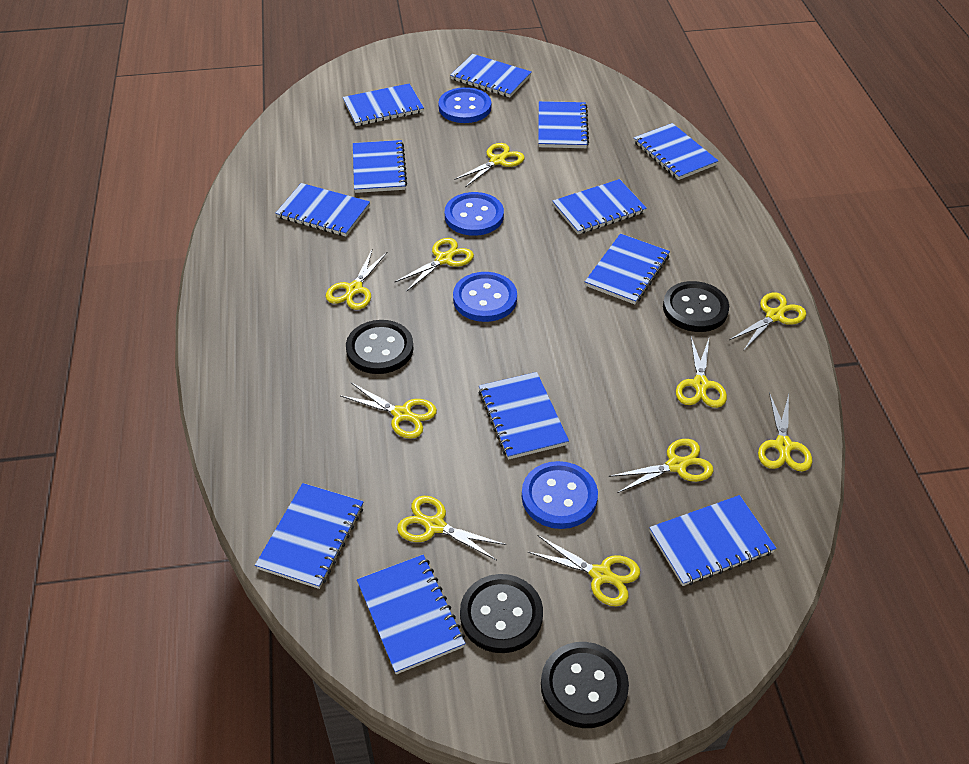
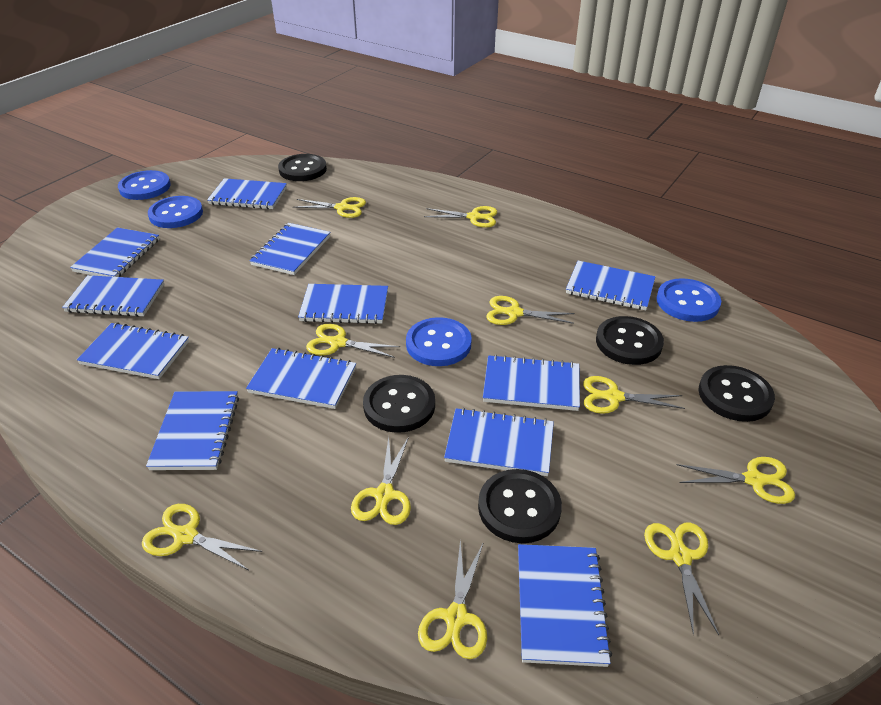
black button: [346,320,414,374] [460,574,543,653] [541,642,629,728] [663,281,729,332] = 4 -> [278,154,327,181] [363,375,435,433] [478,469,562,543] [596,316,664,365] [699,365,775,422] = 5

